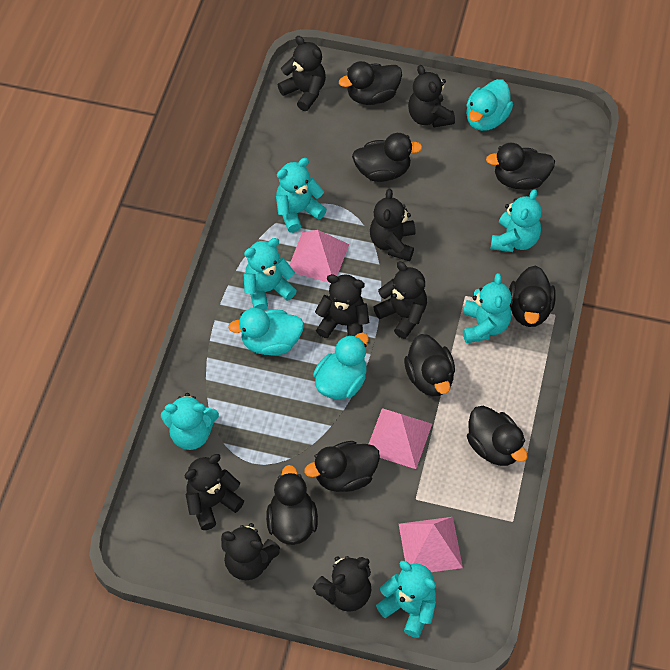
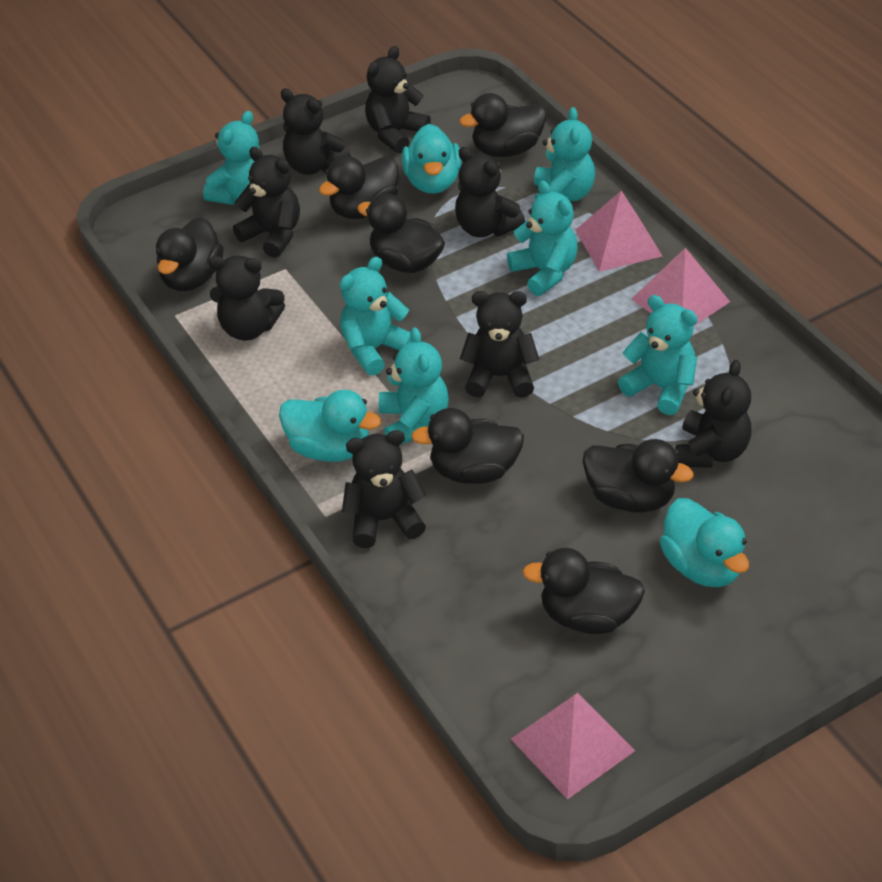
black duck: [266,465,318,545] [304,441,380,492] [339,61,402,105] [352,133,422,182] [404,334,455,396] [467,406,528,466] [486,143,555,190] [509,266,556,327] = 8 -> [156,217,224,291] [319,156,399,219] [357,194,445,273] [411,408,524,484] [459,93,546,157] [522,548,645,634] [583,439,693,513] = 7

